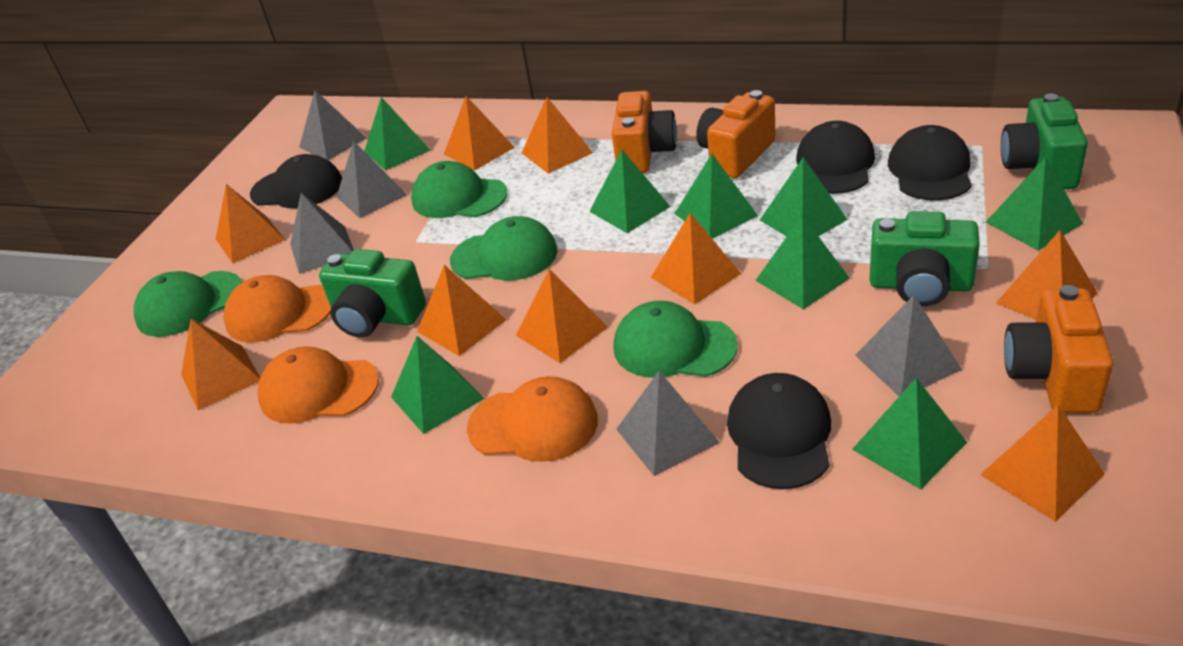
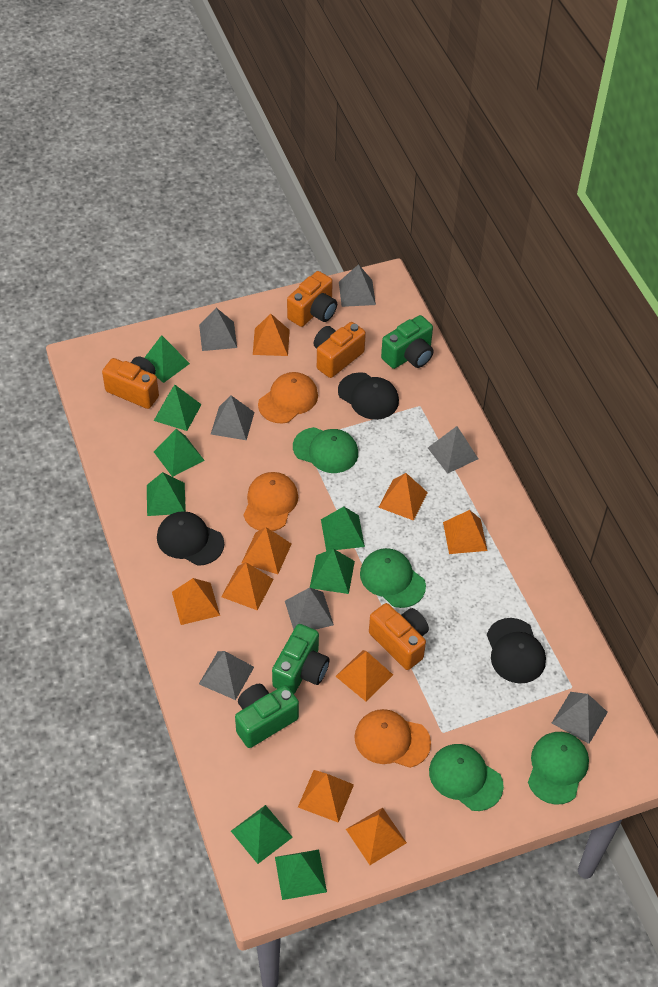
black cap: [250,154,342,209] [727,373,831,489] [796,121,875,194] [888,125,972,201] = 4 -> [157,511,224,566] [338,372,399,420] [487,618,546,684] = 3
grey pyramid: [290,193,354,274] [299,90,366,160] [337,140,407,218] [616,371,720,476] [855,295,962,396] = 5 -> [199,308,237,351] [199,651,254,700] [211,395,255,440] [285,587,334,630] [339,264,376,307] [428,426,478,474] [552,692,608,744] = 7
orange camera: [612,91,677,173] [696,90,776,178] [1004,285,1113,413] = 3 -> [102,356,159,409] [287,271,337,327] [313,322,366,378] [369,603,429,670] = 4

